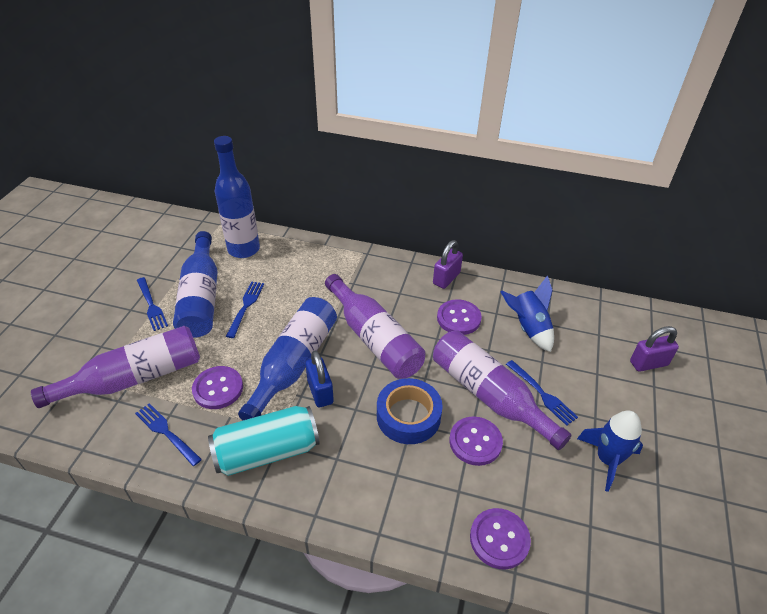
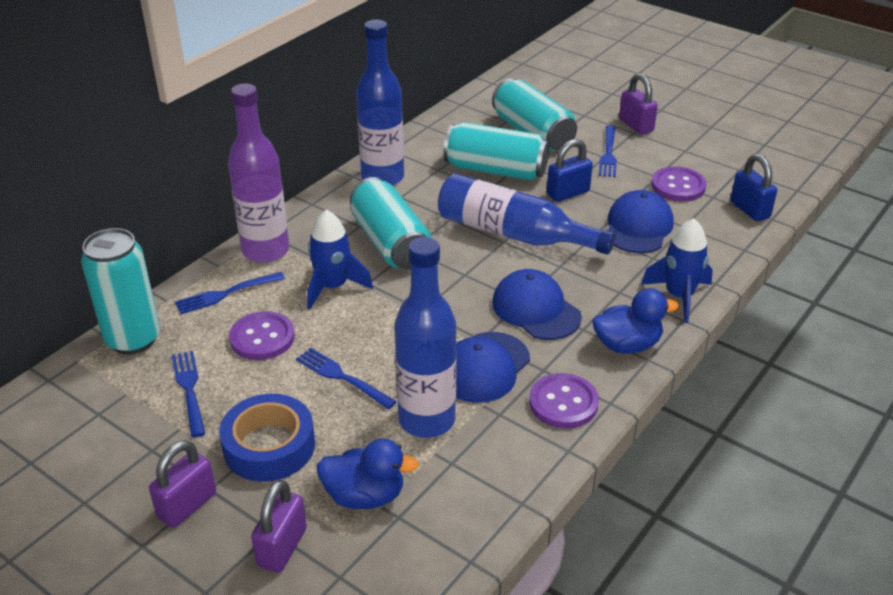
blue cap: none = 0 -> [456,332,530,403] [492,269,582,340] [607,190,674,253] = 3
blue duck: none = 0 -> [317,439,419,509] [592,288,679,354] = 2
blue padlock: [305,351,334,407] = 1 -> [547,139,593,202] [731,154,777,222] = 2
purple bottle: [31,326,200,408] [325,274,426,379] [433,330,571,450] = 3 -> [228,84,289,263] = 1
purple button: [192,366,243,409] [437,299,482,335] [449,416,503,466] [470,508,531,569] = 4 -> [229,311,295,360] [529,373,599,428] [651,166,706,202] = 3
purple padlock: [433,240,463,289] [630,326,679,372] = 2 -> [149,440,216,528] [251,480,307,573] [619,73,658,135] = 3
turquoise can: [208,406,320,476] = 1 -> [81,228,160,355] [350,177,431,270] [443,122,549,181] [492,78,577,151] = 4

